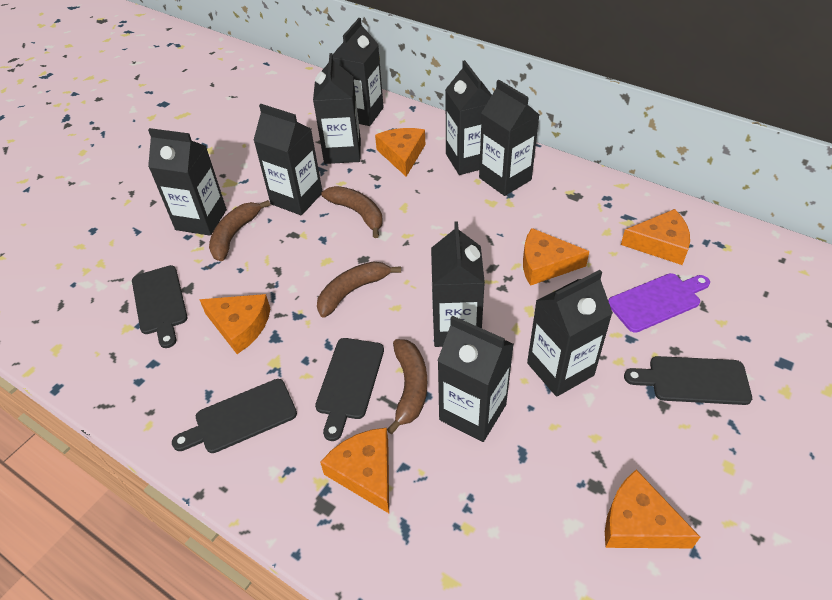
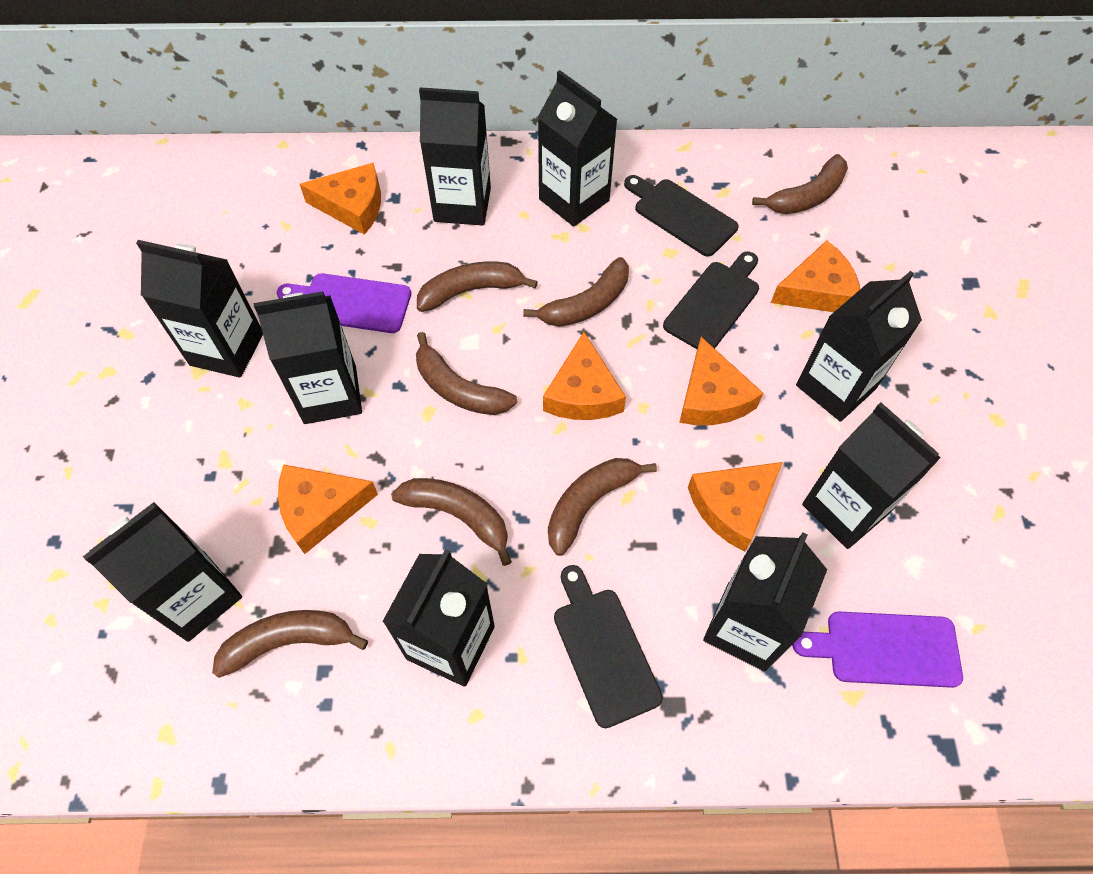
black cutting board: [132,265,188,348] [172,379,297,453] [315,338,384,441] [624,356,752,405] = 4 -> [554,565,663,728] [624,175,739,257] [663,251,759,349] = 3
brown banana: [209,200,270,261] [317,261,401,318] [322,186,383,238] [387,339,427,434] = 4 -> [212,610,368,678] [391,478,512,566] [416,332,517,415] [417,262,538,312] [523,257,629,327] [548,458,657,556] [752,154,848,214] = 7
purple cutting board: [608,273,710,333] = 1 -> [277,273,411,333] [792,611,963,688] = 2

